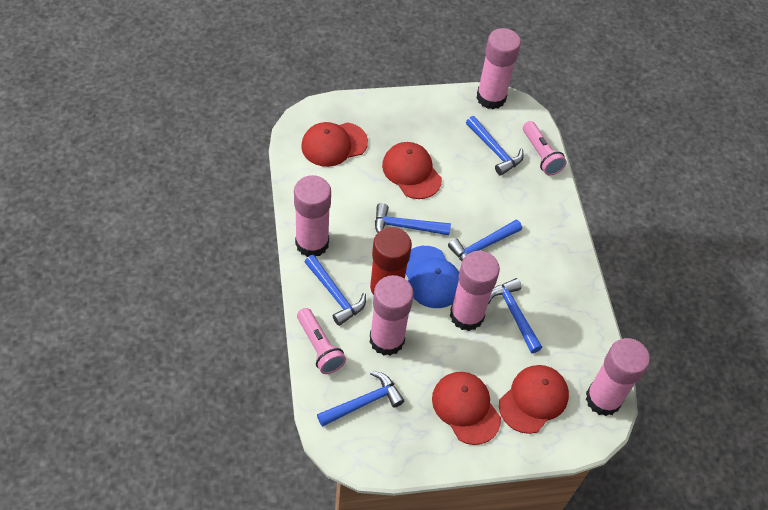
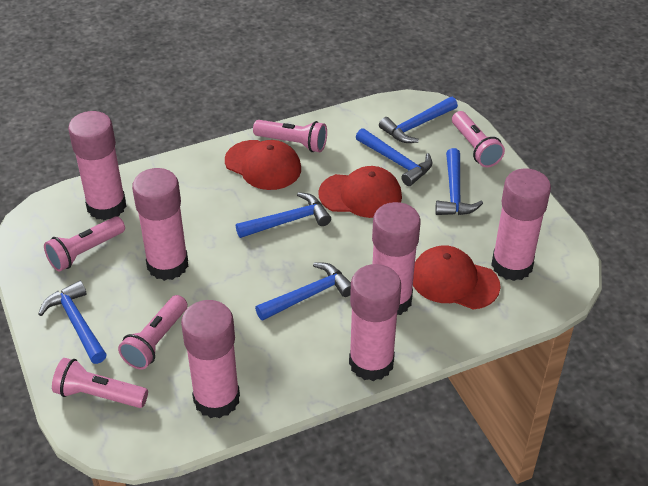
blue cap: [406,246,459,308] = 1 -> none = 0
pink flashlight: [297,308,346,374] [523,121,567,175] = 2 -> [44,216,125,272] [52,358,148,408] [118,295,188,370] [253,120,327,152] [452,111,505,167] = 5
pink glue stick: [294,175,331,257] [370,275,414,356] [450,251,500,331] [476,28,521,109] [586,338,650,416] = 5 -> [68,111,126,220] [132,168,188,281] [181,300,240,418] [349,264,401,381] [372,202,421,315] [491,168,551,281] = 6
red cap: [301,122,368,167] [382,142,442,199] [432,372,501,445] [499,365,569,434] = 4 -> [225,140,301,190] [318,166,402,218] [413,245,501,310] = 3
red glue stick: [369,227,412,301] = 1 -> none = 0

